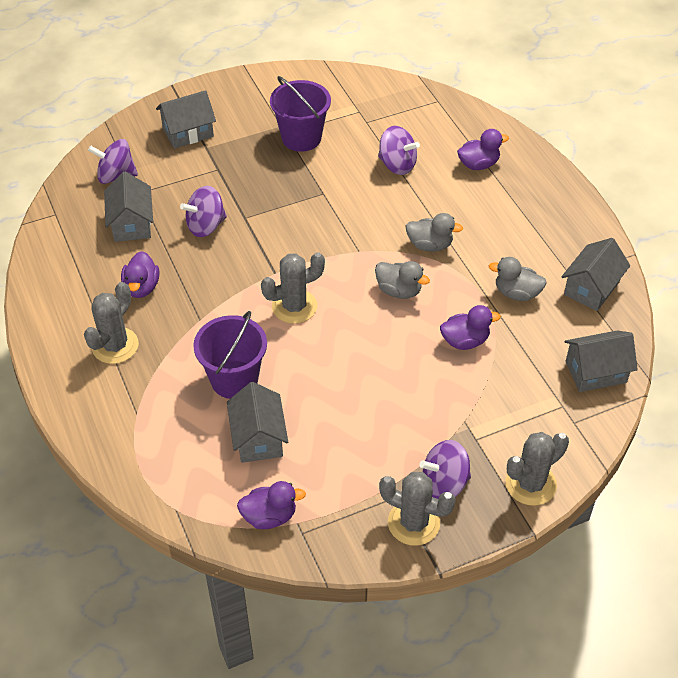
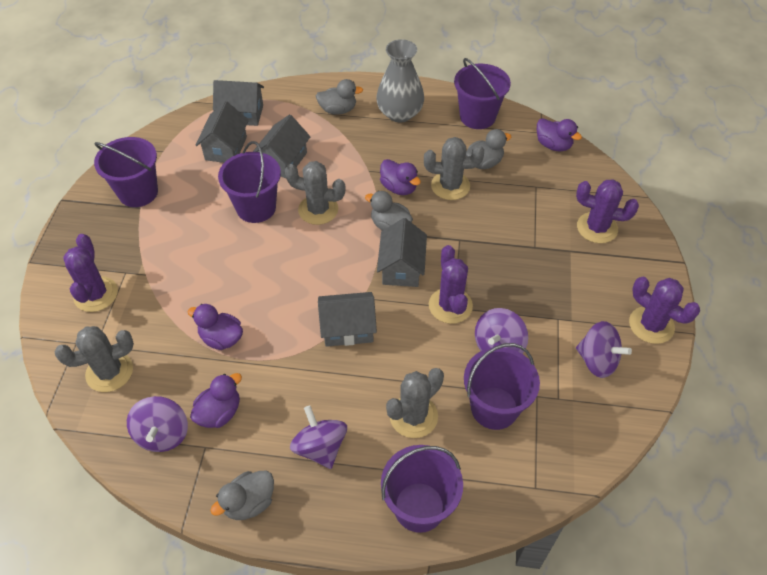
grey duck: [375,261,430,299] [406,213,463,252] [489,257,547,301] = 3 -> [210,471,274,520] [316,79,363,115] [365,191,413,231] [466,129,511,169] = 4
grey vase: none = 0 -> [376,39,424,122] = 1
purple bucket: [193,311,267,399] [270,76,331,152] = 2 -> [94,137,158,207] [218,141,281,223] [381,445,463,533] [454,58,511,129] [464,343,540,430] = 5
purple cactus: none = 0 -> [63,234,118,312] [429,245,473,324] [576,179,639,243] [629,277,700,344] = 4

